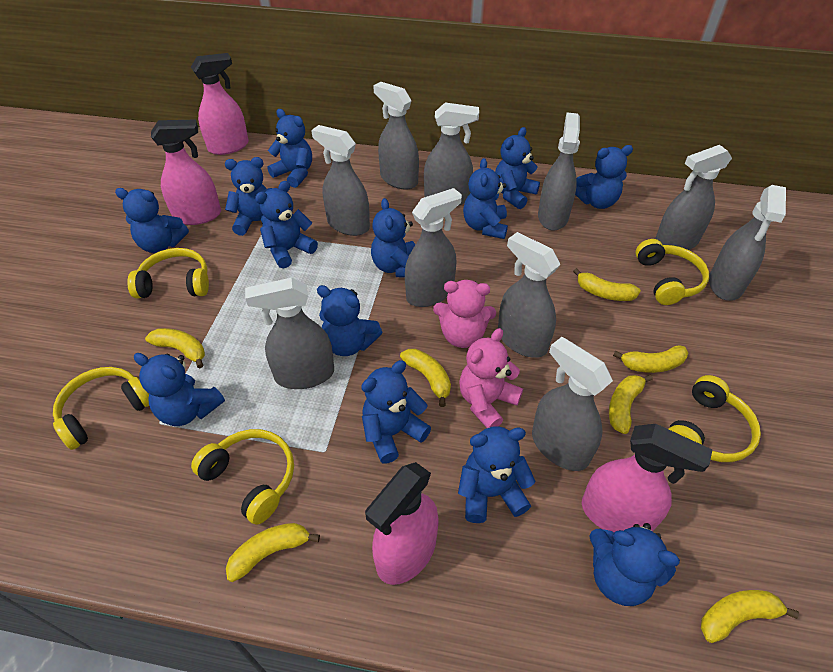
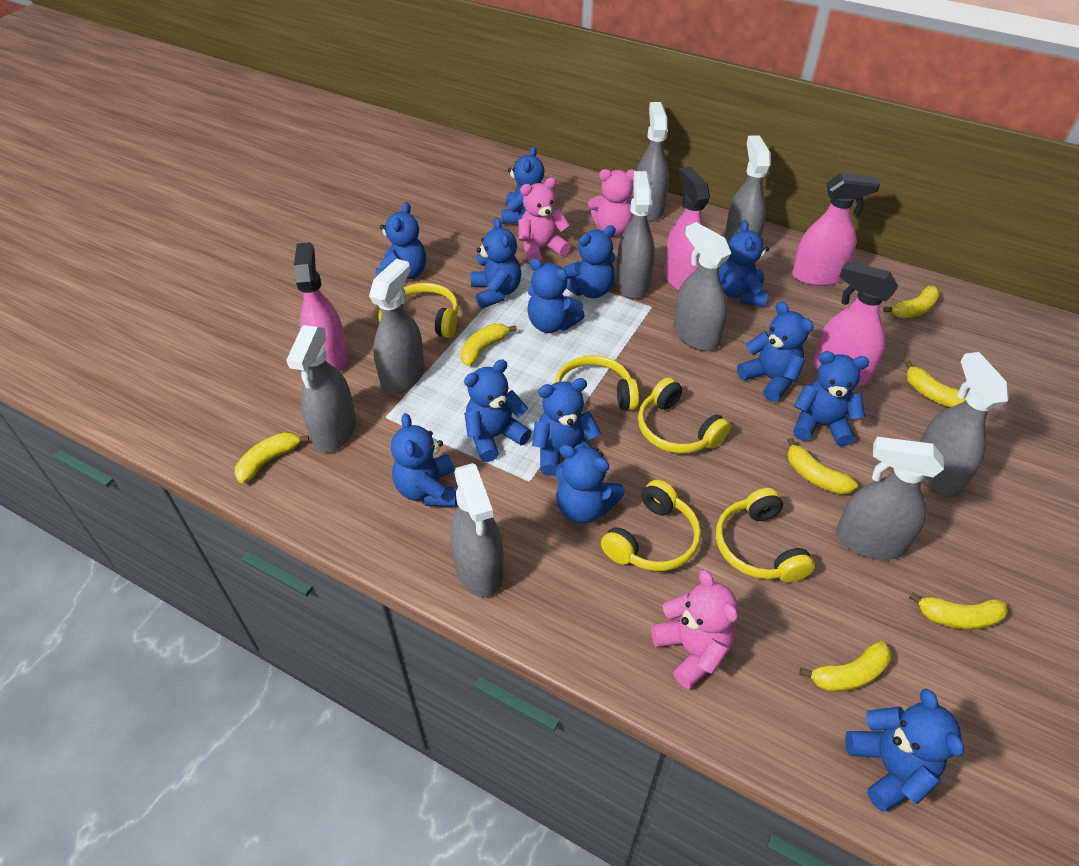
grey spray bottle: [245,278,334,389] [311,125,370,236] [373,82,419,189] [405,188,462,307] [424,103,479,206] [498,232,560,358] [532,337,613,471] [538,113,580,231] [655,145,732,250] [709,185,786,301] = 10 -> [286,325,356,452] [369,258,425,394] [450,463,504,597] [616,171,655,299] [637,102,669,222] [673,222,731,351] [724,135,771,243] [836,437,944,560] [920,352,1008,497] = 9
pink teddy bear: [433,280,496,348] [459,328,523,428] = 2 -> [518,178,571,263] [588,169,636,236] [651,570,738,689] = 3

